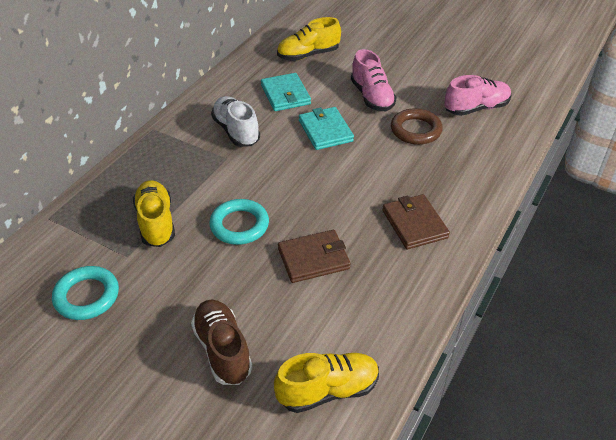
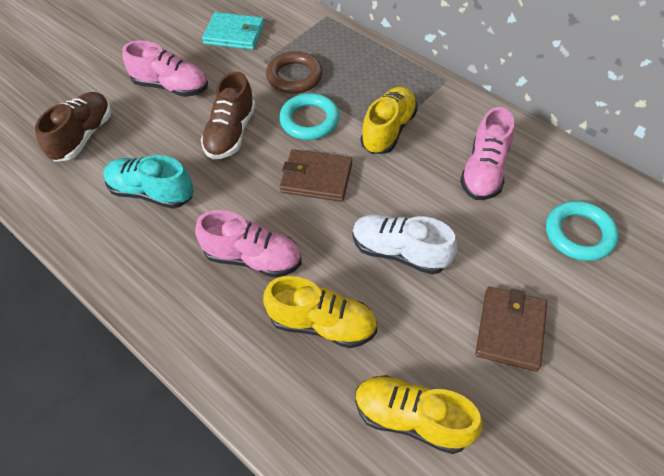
brown shoe: [191,300,253,385] = 1 -> [35,92,111,162] [201,71,256,159] = 2
pink shoe: [351,49,396,111] [444,75,511,116] = 2 -> [122,40,208,97] [195,210,302,278] [460,107,514,200] = 3
turquoise shoe: none = 0 -> [103,155,194,209] = 1
turquoise wallet: [261,73,311,111] [299,107,354,150] = 2 -> [202,12,264,50] = 1

